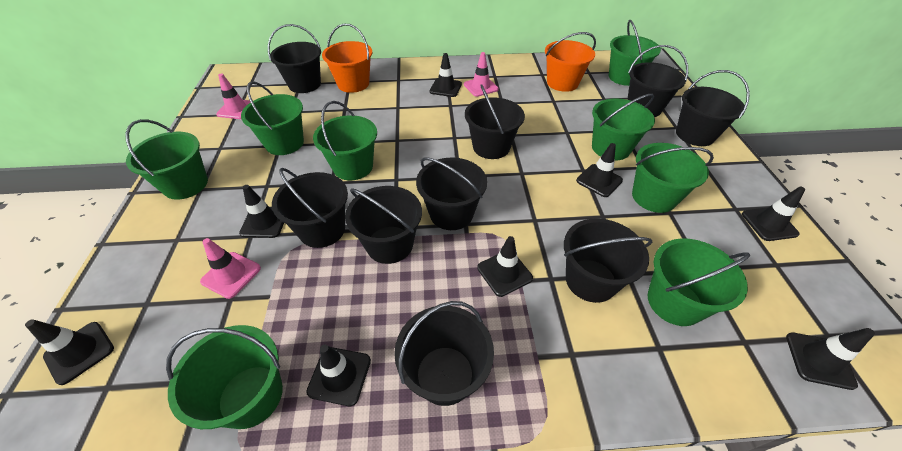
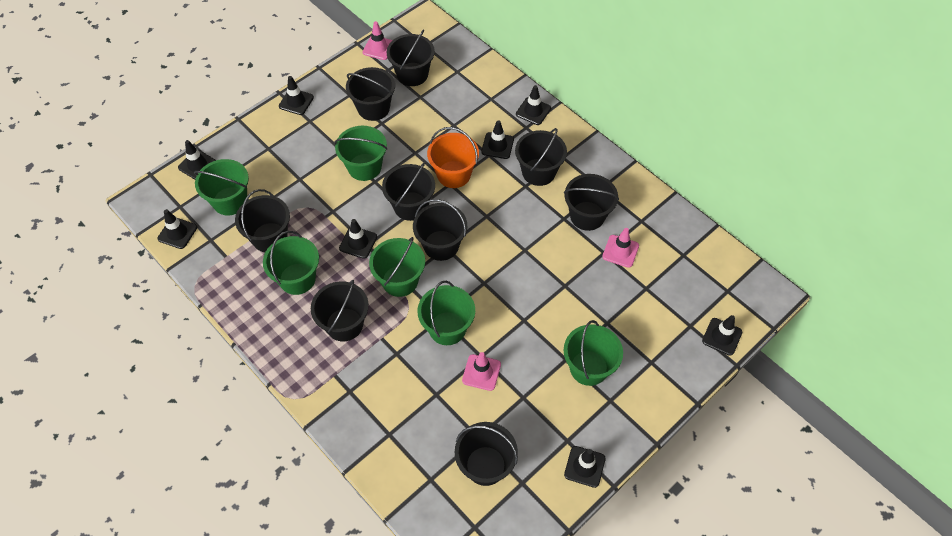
green bucket: [125,119,208,200] [166,325,283,429] [241,81,304,155] [313,101,377,181] [592,94,655,160] [609,20,661,86] [632,143,714,213] [647,238,750,326] = 8 -> [194,159,249,215] [263,231,319,295] [334,126,388,181] [369,237,425,297] [417,281,475,345] [564,320,623,386] = 6
orange bucket: [322,24,373,93] [545,32,596,92] = 2 -> [427,127,479,188] = 1

